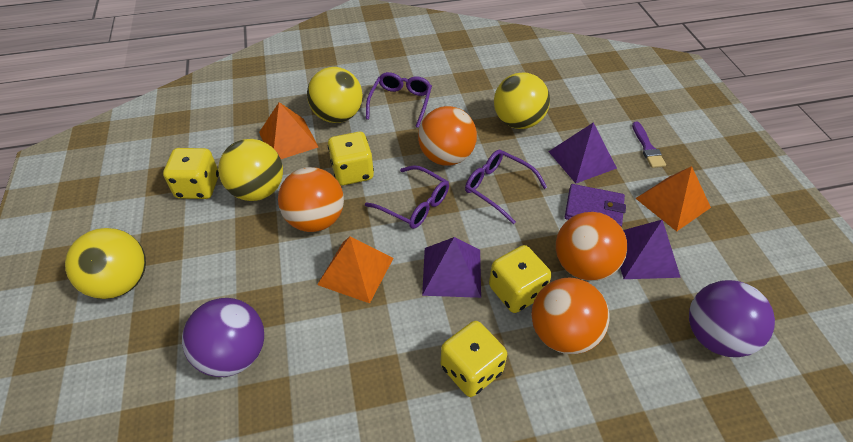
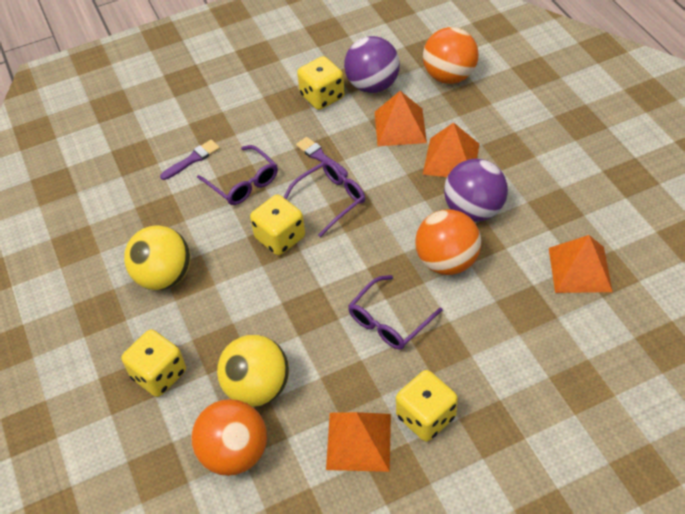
orange ball: [278,167,344,232] [418,106,477,166] [531,277,609,354] [556,212,627,281] = 4 -> [191,399,267,476] [415,209,481,275] [423,27,479,84] = 3
orange pyramid: [259,102,318,159] [317,236,393,303] [635,166,711,231] = 3 -> [326,412,391,472] [375,91,427,146] [423,123,480,177] [549,235,613,293] = 4
purple brush: [632,122,666,168] = 1 -> [160,140,220,180] [296,137,348,177] = 2
purple pyramid: [422,237,481,298] [548,122,617,183] [620,219,681,279] = 3 -> none = 0
purple wallet: [565,184,626,226] = 1 -> none = 0
yellow ball: [65,228,146,299] [218,139,283,201] [307,67,363,123] [494,72,550,129] = 4 -> [124,225,190,290] [217,335,289,407] = 2

